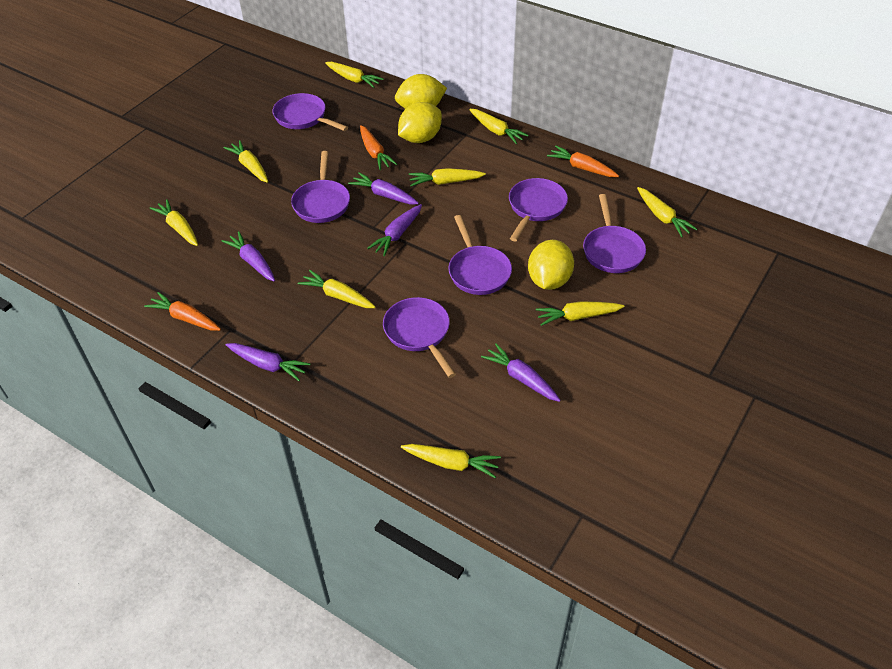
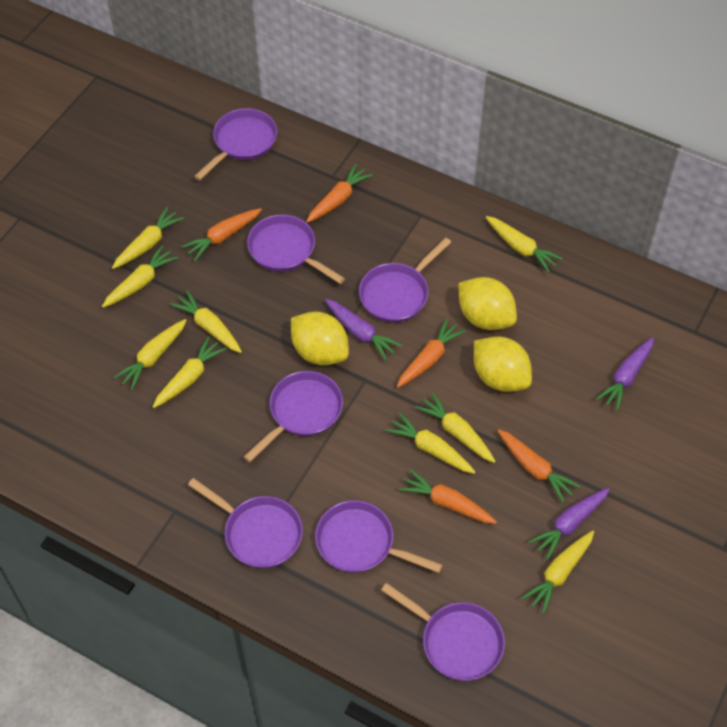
orange carrot: [144,292,221,331] [360,125,397,170] [547,145,619,177] = 3 -> [181,208,262,261] [306,164,373,223] [397,318,466,387] [399,469,497,524] [497,429,580,503] = 5
purple carrot: [221,231,275,281] [226,343,310,381] [348,172,419,204] [367,204,422,256] [481,343,561,402] = 5 -> [325,299,402,361] [528,488,610,560] [596,337,654,411] = 3
purple pan: [273,93,348,131] [291,151,350,223] [383,297,456,378] [448,215,512,295] [509,178,568,241] [583,194,646,273] = 6 -> [188,478,303,568] [194,108,277,180] [244,371,343,462] [247,214,345,284] [315,500,443,573] [359,237,451,323] [381,583,505,681] = 7

